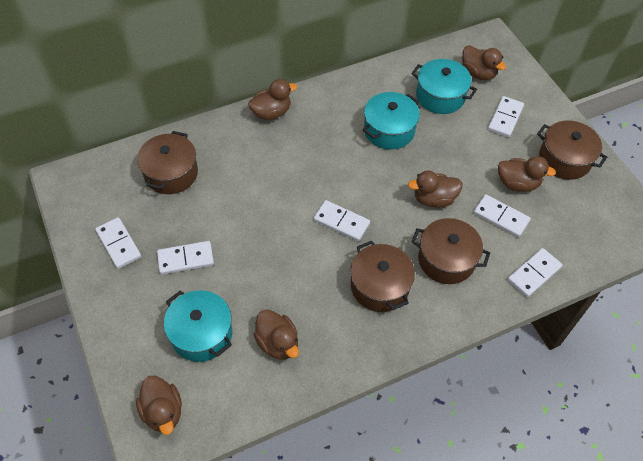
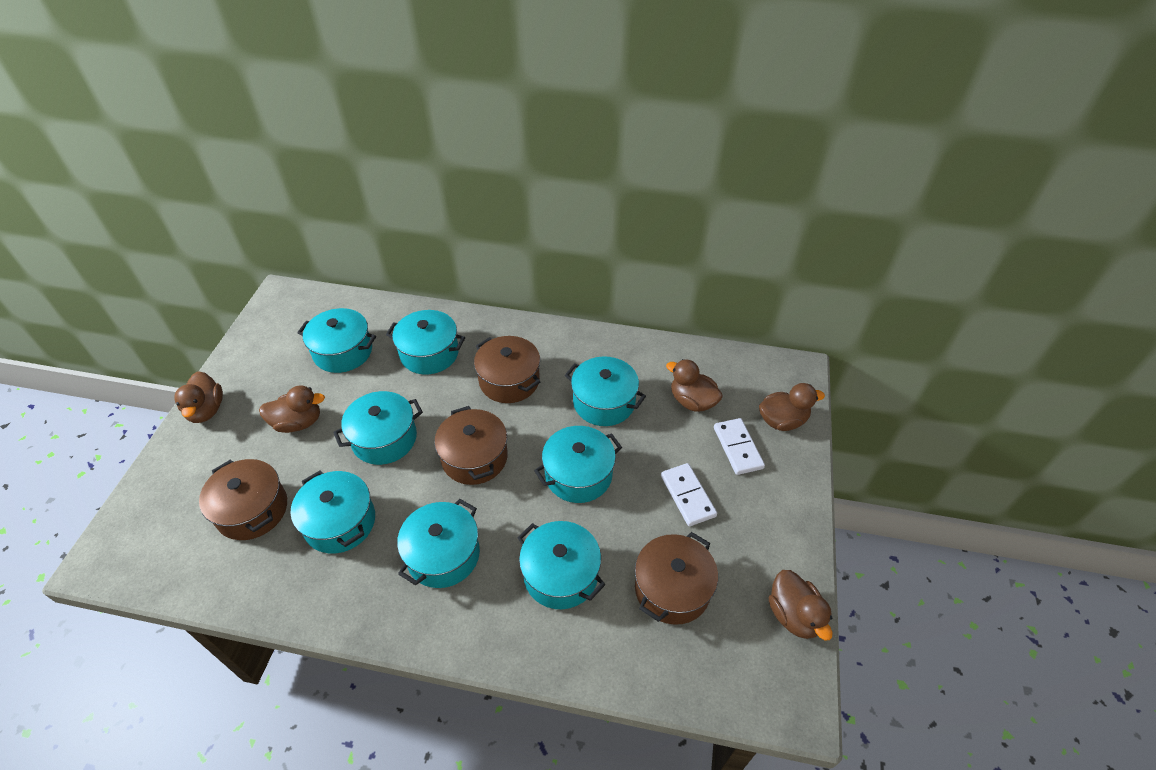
brown duck: [136,376,182,435] [248,79,297,120] [253,309,299,360] [408,171,463,208] [462,45,506,80] [498,156,556,192] = 6 -> [174,371,223,423] [259,385,325,433] [666,359,723,412] [759,383,825,431] [769,570,833,640] = 5
turquoise pot: [164,290,232,362] [363,92,420,150] [411,59,477,114] = 3 -> [291,471,375,554] [297,308,376,373] [333,391,423,465] [386,310,465,374] [397,499,480,588] [517,521,605,609] [534,426,622,503] [565,357,646,426] = 8
white domino: [95,217,141,269] [157,241,214,275] [314,200,370,241] [473,194,531,238] [488,96,524,138] [507,248,562,297] = 6 -> [661,463,717,526] [714,418,765,475] = 2

